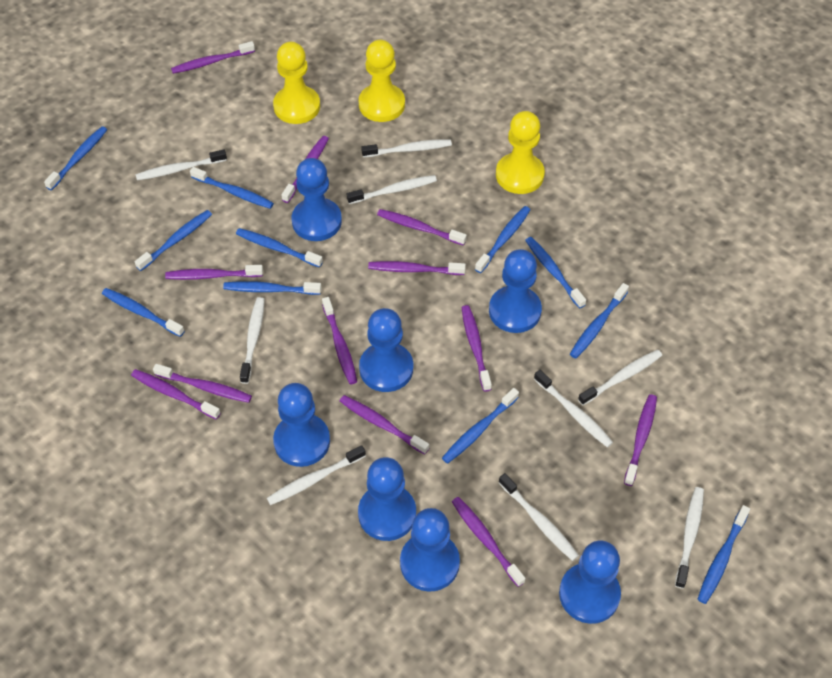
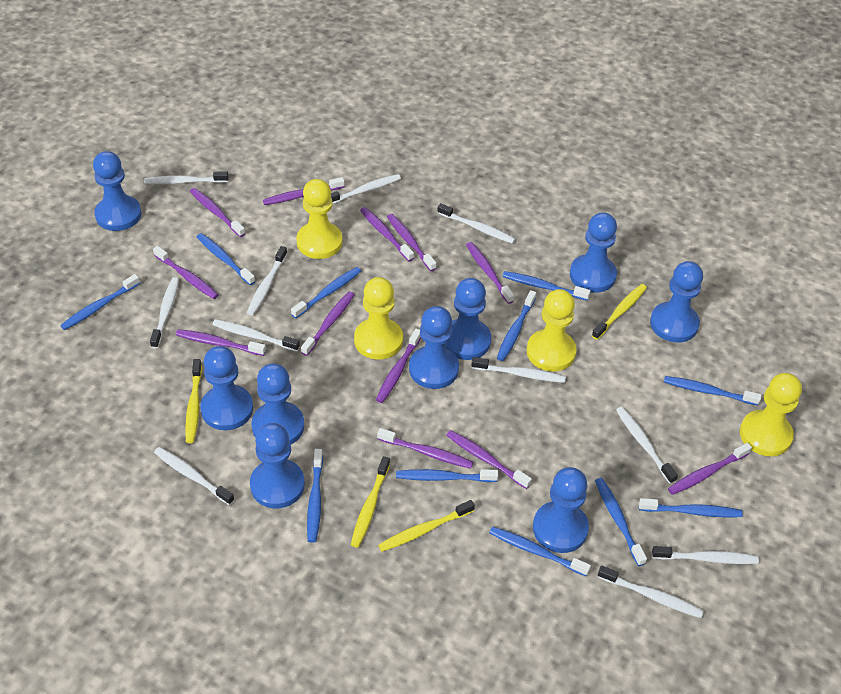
blue pawn: [273,383,330,467] [292,158,342,241] [358,457,416,541] [359,308,413,392] [400,508,460,592] [489,249,542,333] [559,540,621,624] = 7 -> [93,151,142,231] [200,346,253,430] [250,423,305,508] [252,363,304,444] [409,306,459,389] [445,278,491,360] [533,467,589,553] [570,212,617,293] [650,261,703,342] = 9
white toothbrush: [136,149,227,180] [240,297,264,384] [267,445,366,505] [347,175,437,204] [361,139,452,158] [498,473,579,561] [534,370,613,448] [578,350,662,405] [675,487,704,589] = 9 -> [144,171,229,184] [150,277,179,349] [154,447,234,505] [212,319,300,351] [247,246,287,316] [331,174,401,204] [437,203,515,244] [471,357,566,383] [598,566,704,618] [616,407,678,484] [652,546,759,564] = 11
yellow pawn: [273,42,320,124] [359,40,405,122] [496,111,545,194] = 3 -> [296,179,343,259] [354,277,403,360] [527,289,577,371] [740,373,802,456] = 4
yellow toothbrush: none = 0 -> [185,359,202,443] [351,456,390,548] [378,500,475,552] [592,284,647,340] = 4

